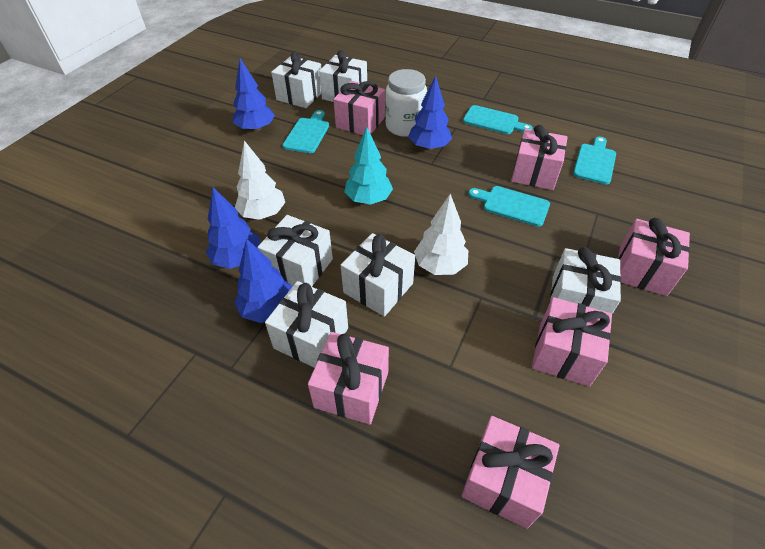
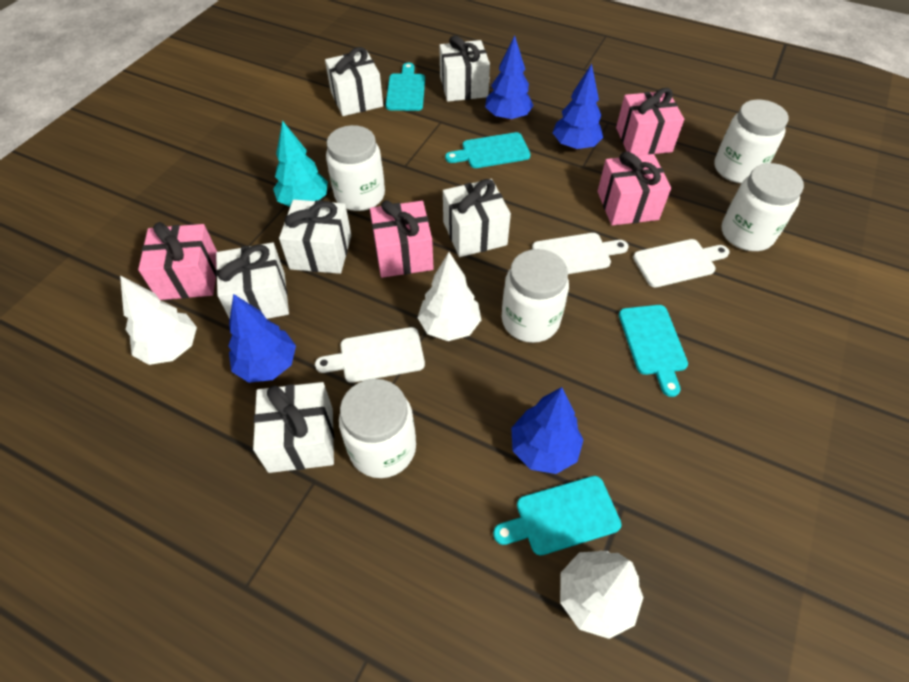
pink gift: [308,332,389,425] [333,81,385,135] [461,416,559,529] [511,125,567,190] [532,297,612,387] [618,218,690,296] = 6 -> [138,222,217,300] [370,200,434,278] [598,152,671,226] [616,88,684,156] = 4
white cutting board: none = 0 -> [315,327,425,383] [532,233,629,274] [633,239,729,287] = 3
white jar: [385,69,427,137] = 1 -> [326,125,385,211] [339,379,416,478] [502,249,569,343] [714,100,789,183] [722,163,804,251] = 5
white tree: [235,141,285,220] [414,194,468,275] = 2 -> [120,276,197,365] [418,252,481,341] [560,550,644,639] = 3

